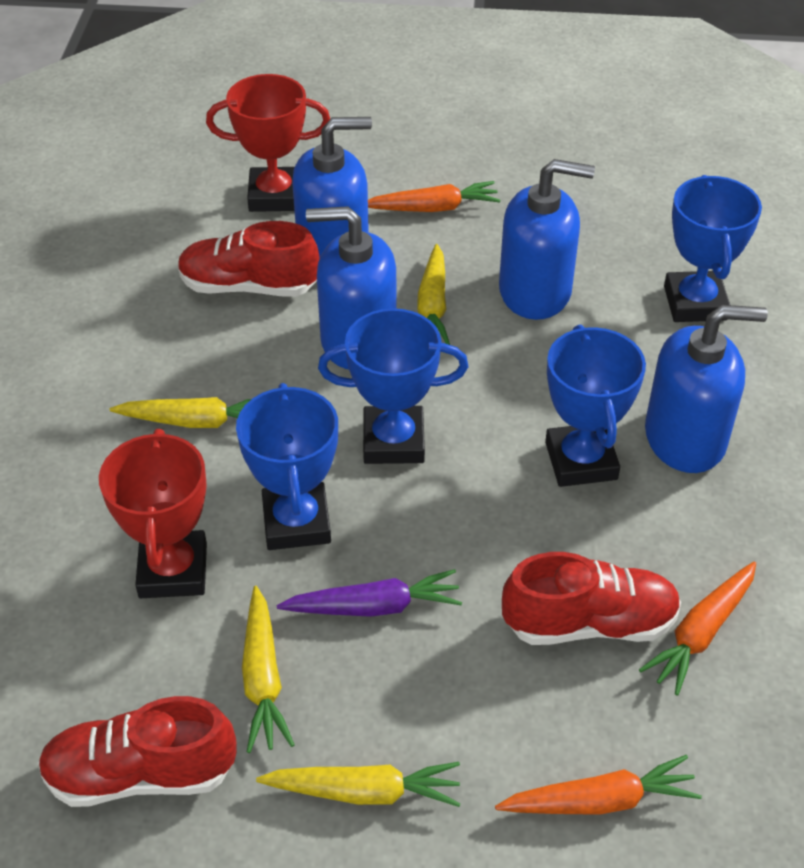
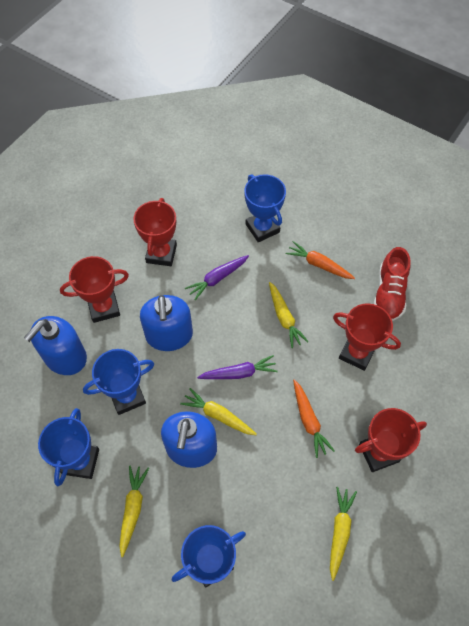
blue soap dispenser: [292,117,372,257] [306,206,397,369] [499,159,595,320] [645,305,768,473] = 4 -> [24,316,87,375] [140,295,193,351] [161,411,217,468] = 3
orange carrot: [368,181,500,212] [495,755,702,815] [639,561,756,696] = 3 -> [286,241,355,279] [293,379,335,458] = 2
purple carrot: [277,569,462,617] = 1 -> [185,255,249,300] [197,355,278,379] = 2
red shoe: [38,696,237,807] [178,221,320,297] [502,552,681,645] = 3 -> [374,247,411,321] = 1
red trophy: [99,429,207,598] [206,74,330,212] = 2 -> [60,256,129,323] [133,198,177,266] [333,303,401,371] [355,408,427,472] = 4

